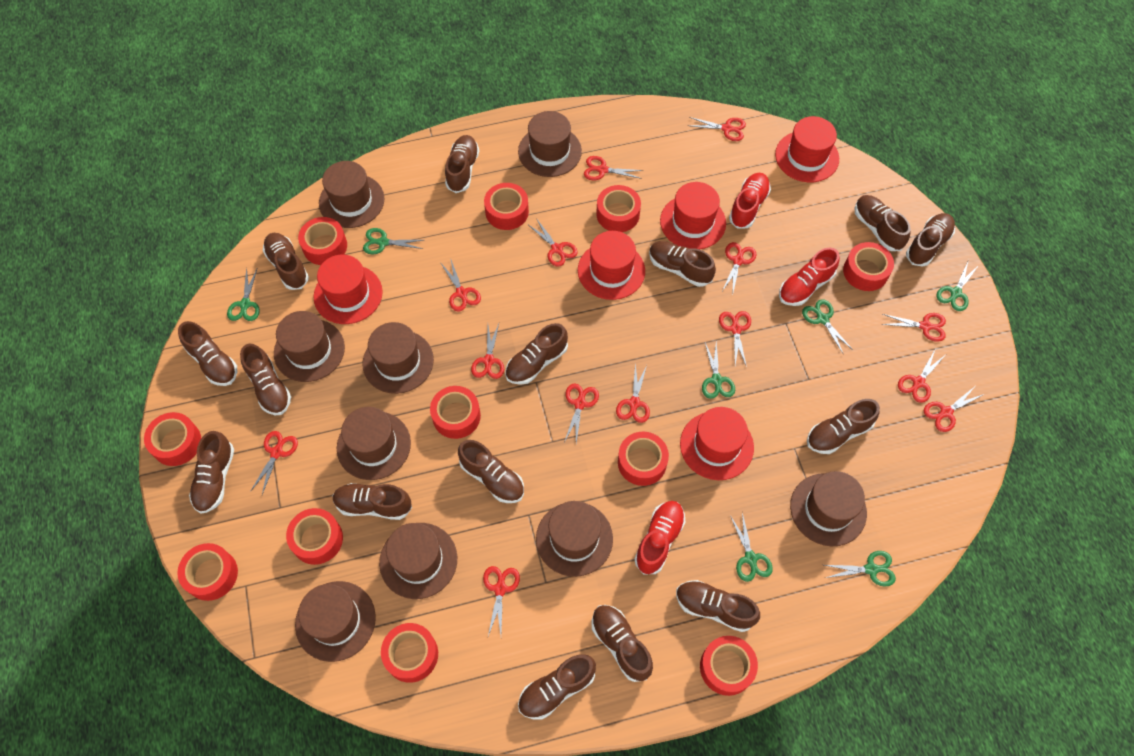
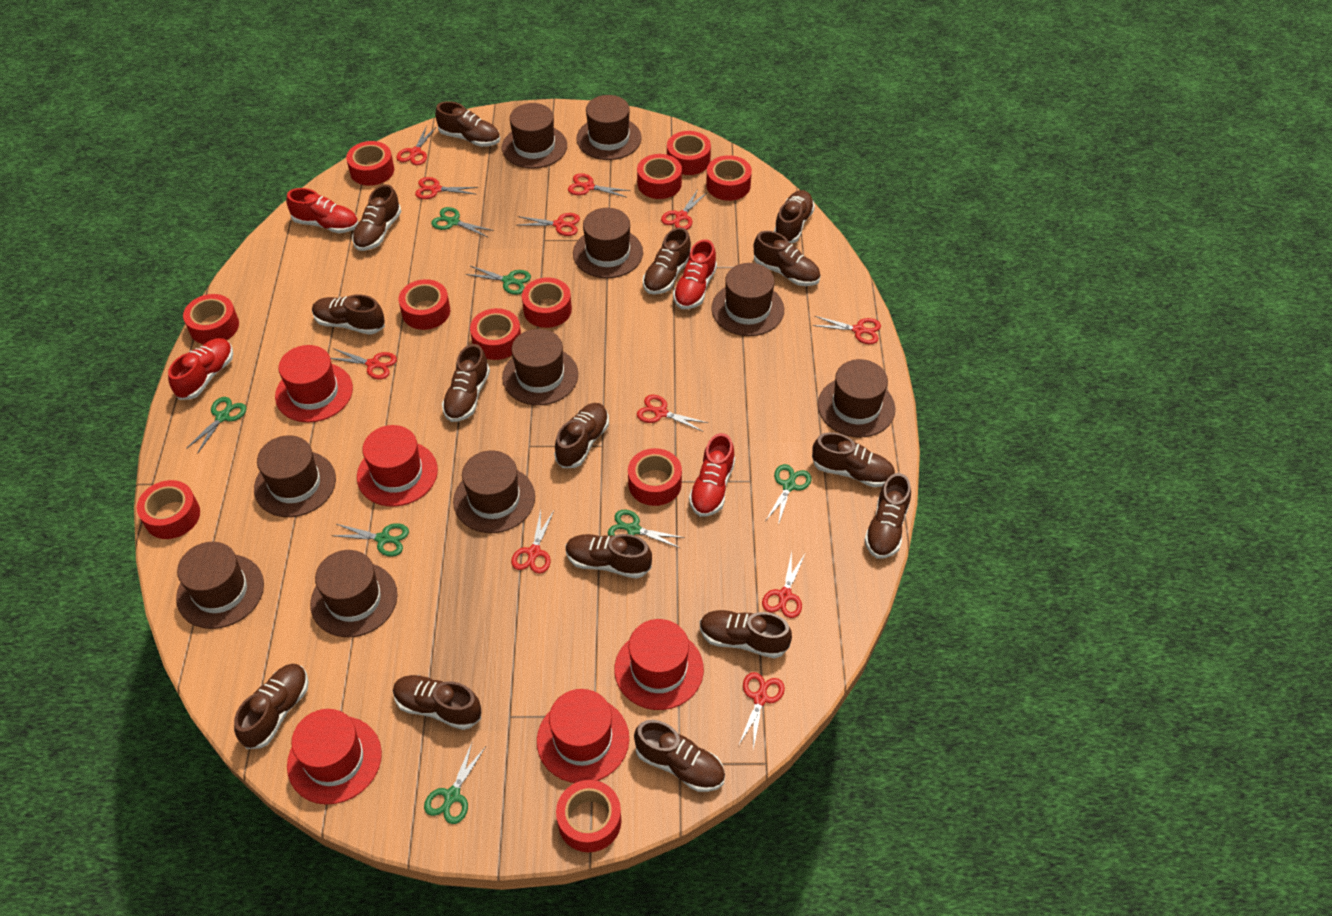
brown hat: [274,311,345,382] [295,581,376,662] [319,161,384,228] [337,407,411,480] [363,322,434,394] [379,523,457,599] [518,111,582,177] [536,501,613,577] [790,471,867,546] = 9 -> [176,542,264,629] [254,435,336,517] [310,550,397,637] [453,451,535,533] [502,103,567,169] [502,329,578,405] [573,208,643,278] [576,95,642,160] [711,263,784,336] [818,359,896,437] = 10
red scissors: [250,431,298,495] [440,260,481,311] [471,324,504,379] [483,566,520,636] [529,218,578,267] [564,383,599,443] [584,156,643,180] [616,363,650,423] [689,117,746,141] [719,311,751,367] [722,242,756,296] [881,313,946,342] [898,348,945,403] [924,387,984,432] = 14 -> [330,348,397,380] [396,125,436,165] [415,177,478,199] [511,510,554,574] [518,213,580,236] [568,173,631,197] [637,395,708,432] [661,189,708,230] [739,672,785,750] [762,551,805,618] [812,316,881,344] = 11
red shoe: [634,501,685,575] [729,173,771,229] [779,248,840,306] = 3 -> [168,338,233,400] [286,188,359,233] [673,239,717,309] [689,433,735,517] = 4

